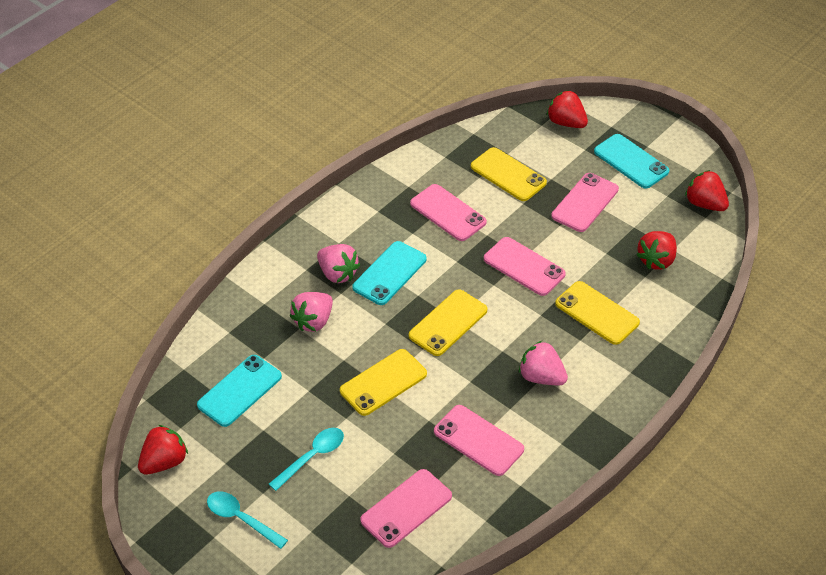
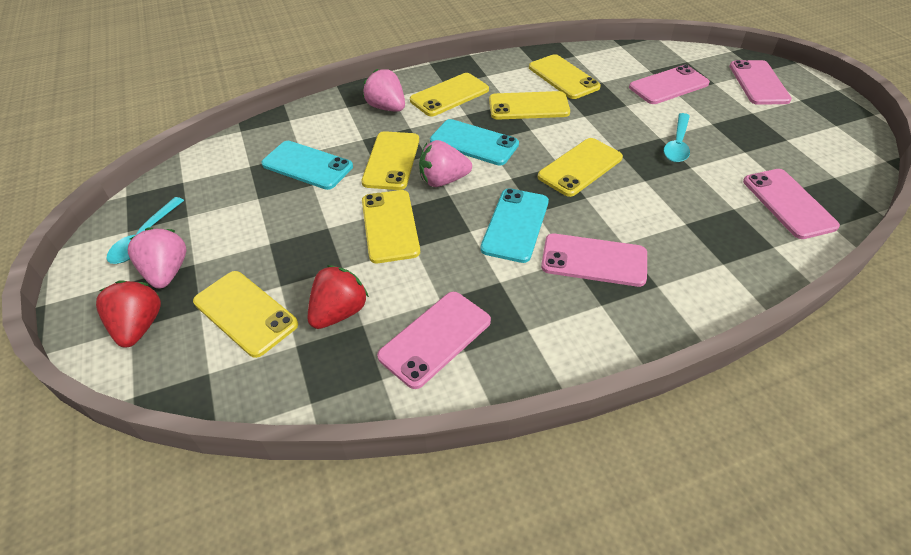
red strawberry: [138,425,188,475] [547,90,588,128] [636,231,677,270] [685,170,729,211] = 4 -> [96,280,161,348] [307,265,369,329] = 2
yellow phone: [340,349,427,416] [409,289,487,356] [471,147,547,201] [555,281,640,345] = 4 -> [193,271,298,358] [361,131,419,190] [362,190,420,263] [410,73,489,116] [489,91,570,120] [529,54,601,99] [538,138,623,197] = 7

